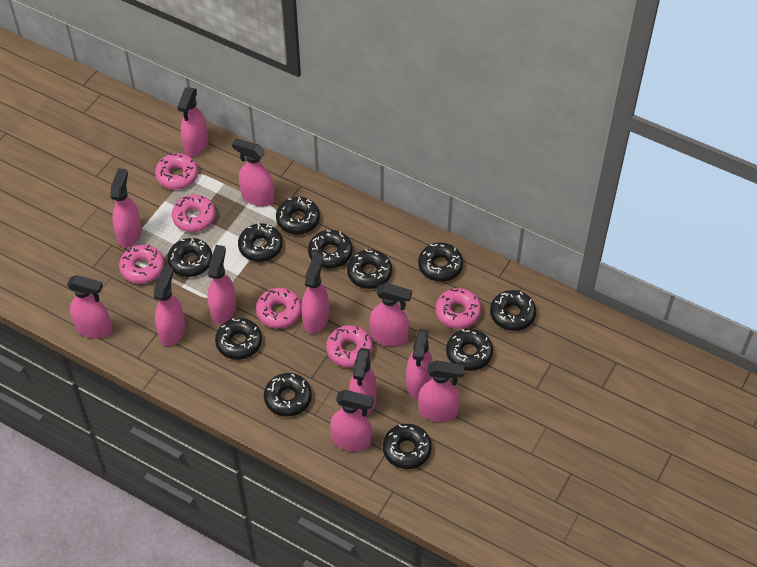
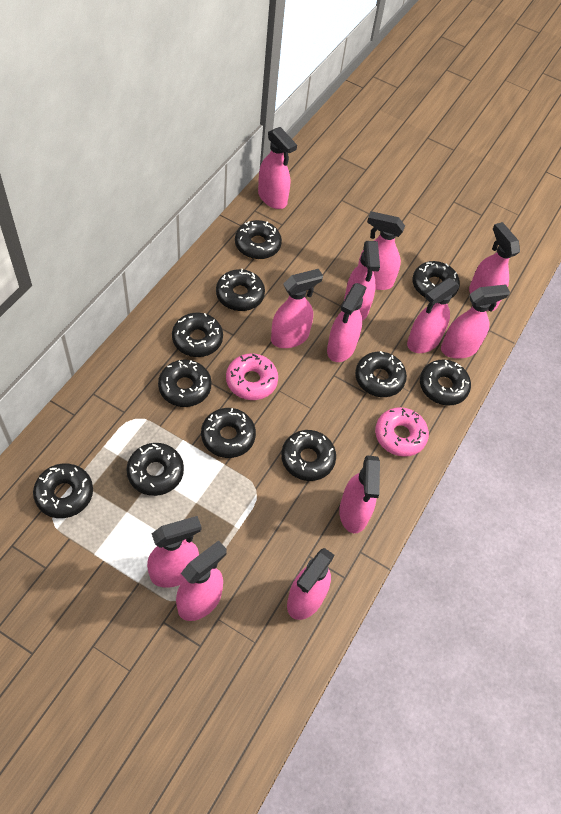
pink donut: [119,245,165,284] [155,153,198,189] [172,195,216,232] [256,288,302,328] [326,325,373,367] [436,288,482,329] = 6 -> [226,354,278,400] [375,407,429,457] = 2

